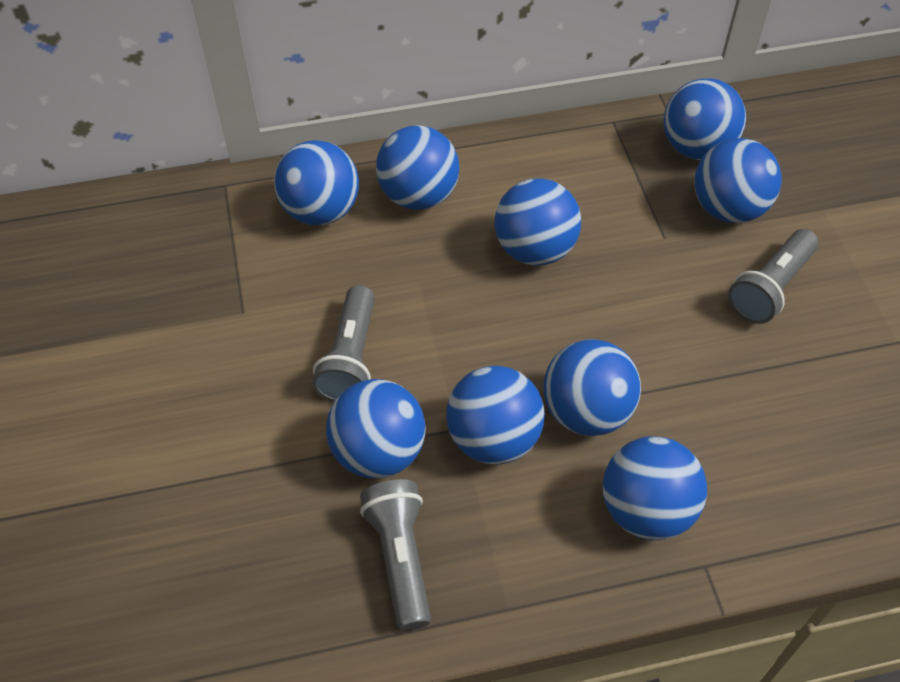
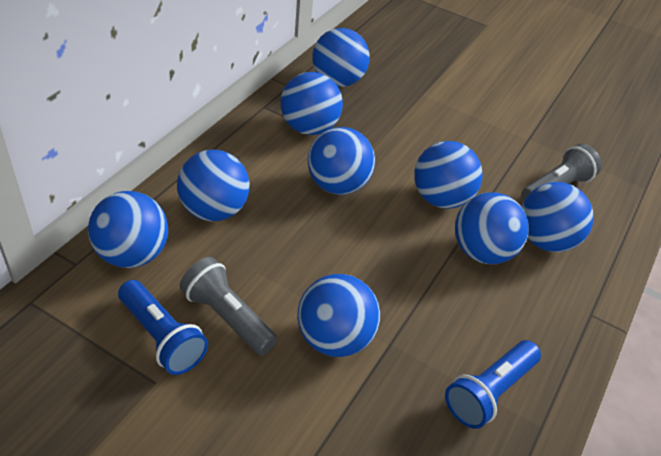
blue flashlight: none = 0 -> [118,280,208,375] [445,340,541,429] = 2
grey flashlight: [312,285,375,402] [360,479,431,631] [728,229,818,324] = 3 -> [180,257,278,356] [521,144,602,201] = 2

